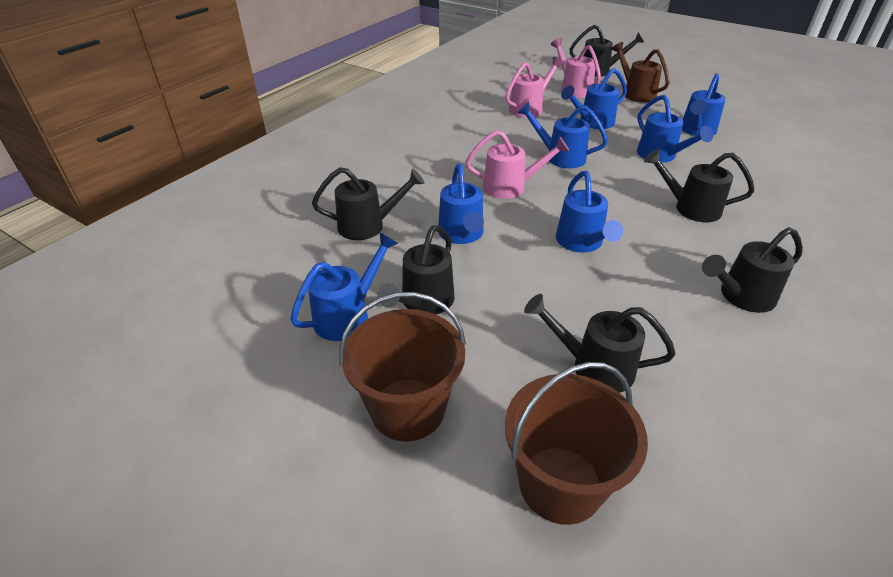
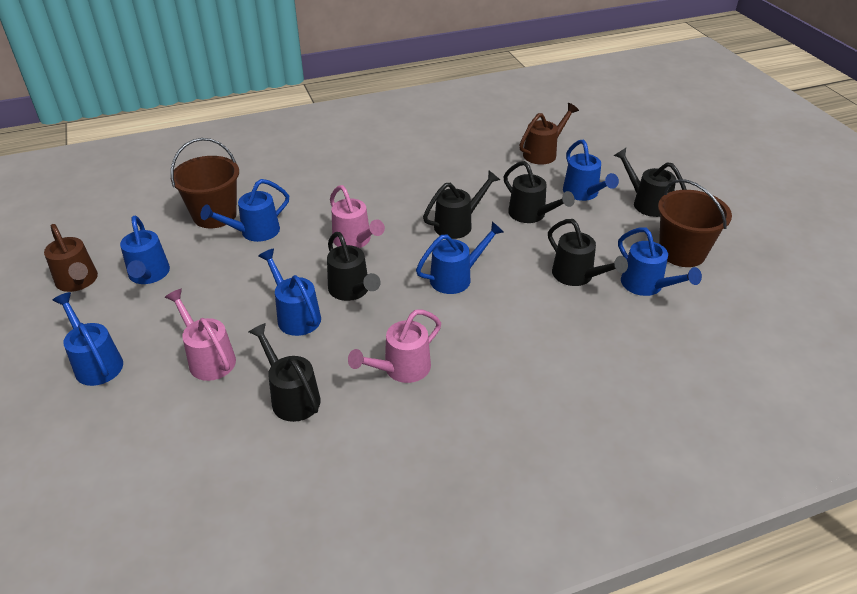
brown watering can: [611,42,670,102] = 1 -> [44,224,98,292] [519,103,579,165] = 2

